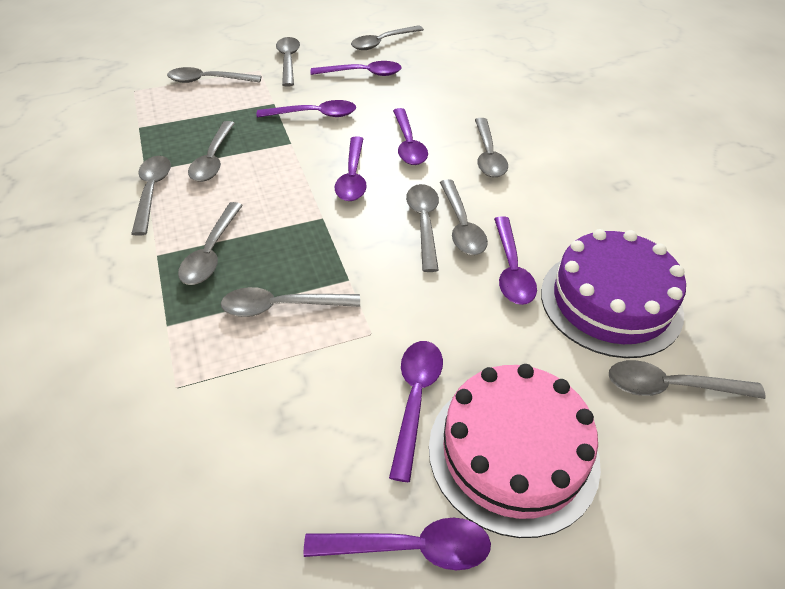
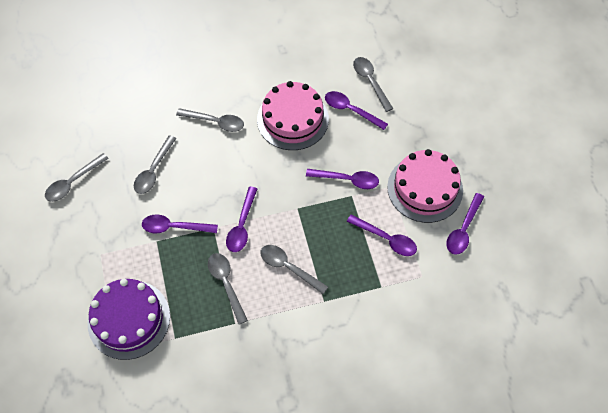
grey spoon: [131,156,171,236] [167,67,262,83] [178,202,243,285] [188,121,235,182] [221,287,360,317] [276,37,300,87] [351,25,424,50] [406,184,439,272] [440,179,488,255] [475,118,508,177] [609,360,766,399] = 11 -> [45,153,109,202] [134,135,177,194] [176,108,244,132] [208,253,248,325] [260,245,328,294] [353,57,393,112] = 6
pink cake: [429,364,601,538] = 1 -> [257,81,329,150] [387,149,463,223] = 2
purple spoon: [257,100,356,118] [303,518,491,570] [311,61,402,76] [335,136,367,201] [389,341,443,482] [393,108,428,165] [494,216,537,305] = 7 -> [142,214,218,234] [226,187,257,252] [306,169,379,189] [325,91,388,130] [347,215,417,256] [446,193,484,255] = 6

